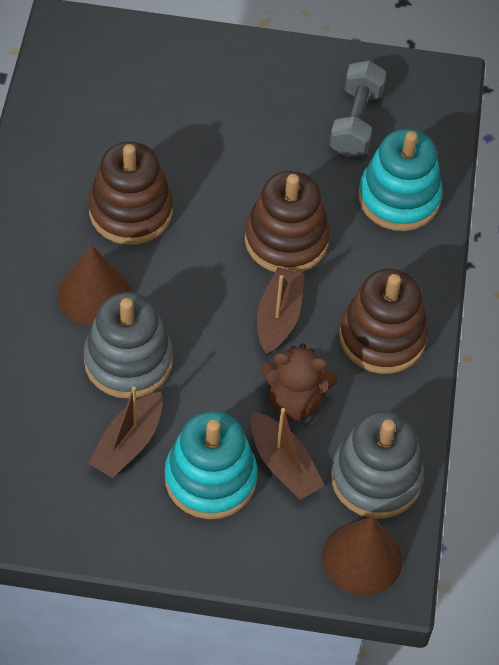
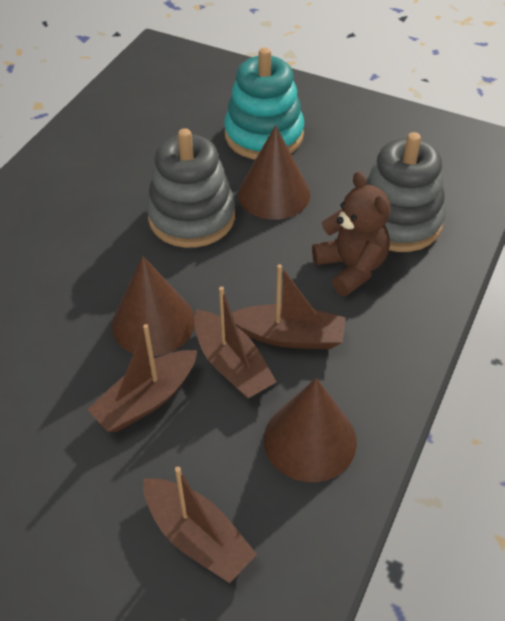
brown boat: [88,386,163,478] [251,408,325,500] [257,267,304,355] = 3 -> [87,324,197,432] [143,467,257,583] [194,286,277,399] [232,264,346,349] = 4
brown cone: [58,245,131,326] [322,517,402,596] = 2 -> [112,256,195,357] [238,125,310,220] [264,378,357,482] = 3
brown stacking toy: [88,141,173,245] [245,171,330,273] [339,269,428,374] = 3 -> none = 0
grey dumbbell: [330,60,386,157] = 1 -> none = 0
turquoise stacking toy: [165,411,258,519] [358,129,443,231] = 2 -> [224,47,304,160] = 1

